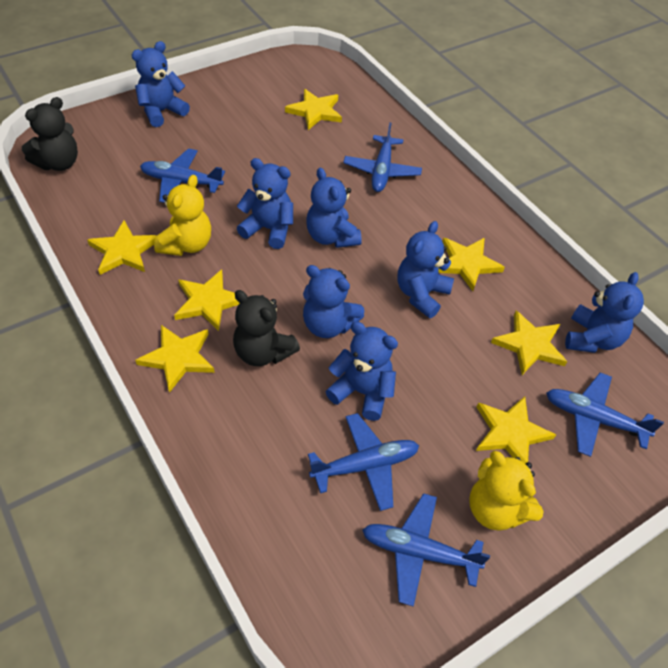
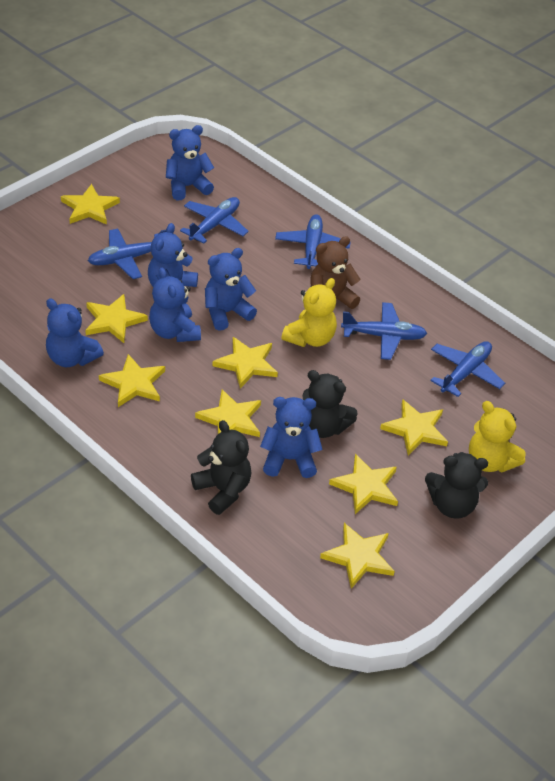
black teddy bear: [22,97,78,171] [233,290,300,366] = 2 -> [191,420,251,515] [302,370,357,438] [425,452,488,519] = 3
blue teddy bear: [132,41,190,127] [237,158,293,249] [303,265,364,338] [306,168,362,248] [325,322,398,421] [397,221,454,318] [565,272,644,353] = 7 -> [46,299,104,367] [148,223,198,305] [149,268,201,342] [166,125,214,200] [205,248,257,331] [260,397,323,478] = 6
brown teddy bear: none = 0 -> [310,236,361,309] = 1
yellow star: [87,220,157,275] [135,325,215,393] [174,270,240,331] [285,89,342,130] [439,238,505,291] [476,396,556,464] [491,311,567,375] = 7 -> [61,184,120,225] [85,294,148,343] [99,354,165,407] [195,389,261,437] [213,337,278,389] [320,523,395,589] [329,454,398,514] [380,399,448,455] = 8

